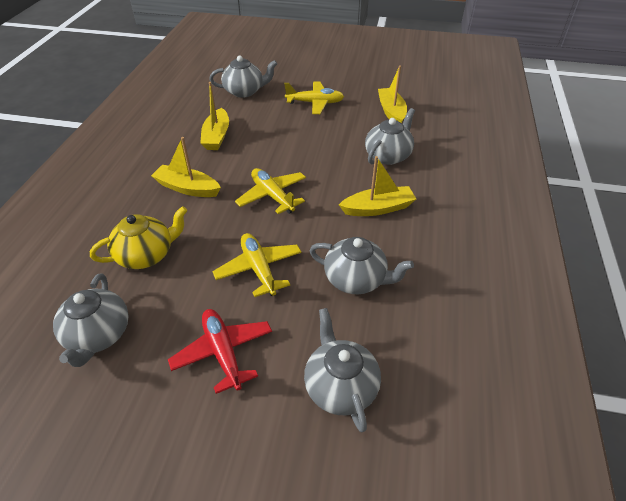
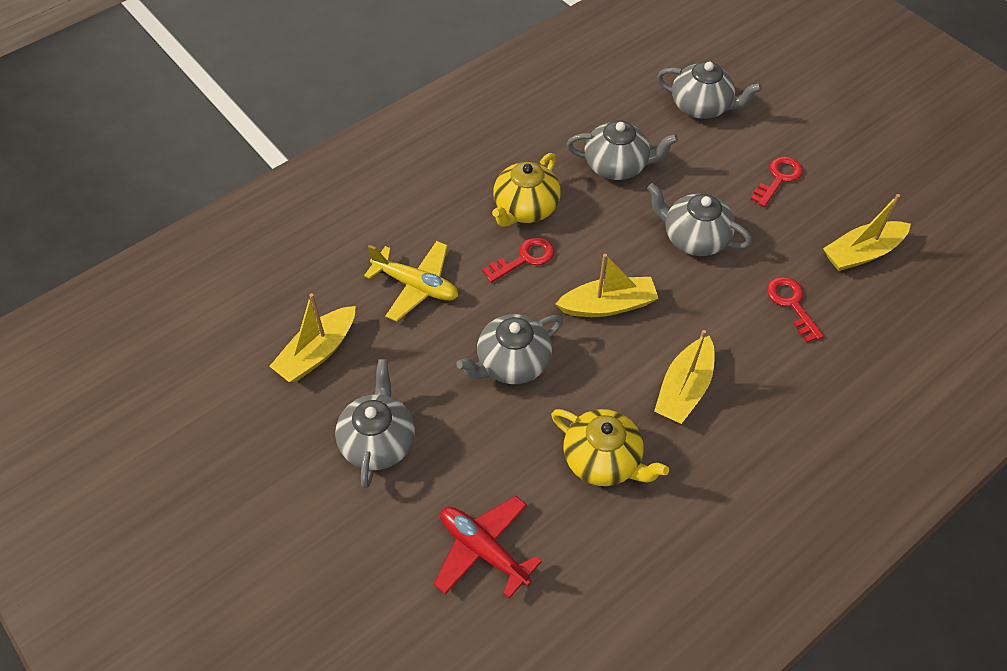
red key: none = 0 -> [482,237,554,283] [751,157,803,207] [767,277,824,343] = 3
yellow plane: [212,233,302,297] [235,168,306,214] [284,82,344,114] = 3 -> [364,241,458,322] = 1
yellow teapot: [90,206,188,269] = 1 -> [492,153,561,227] [551,409,669,486] = 2

